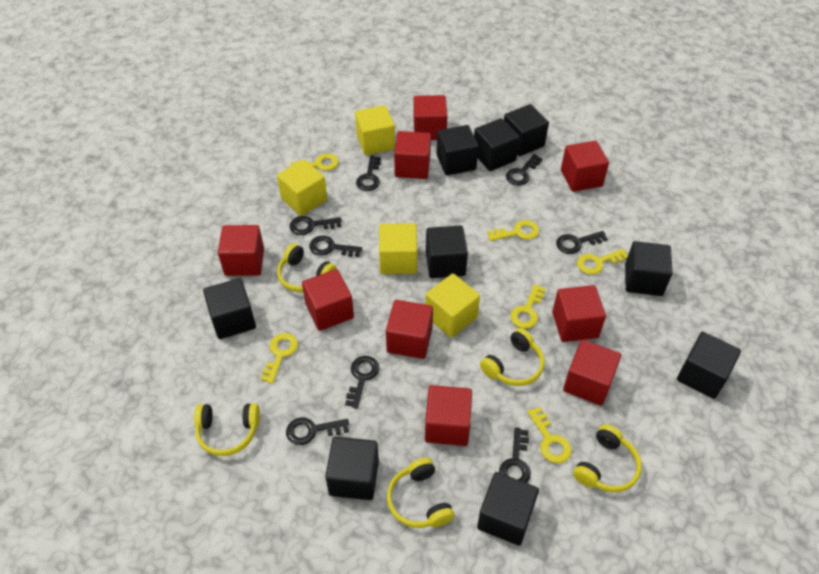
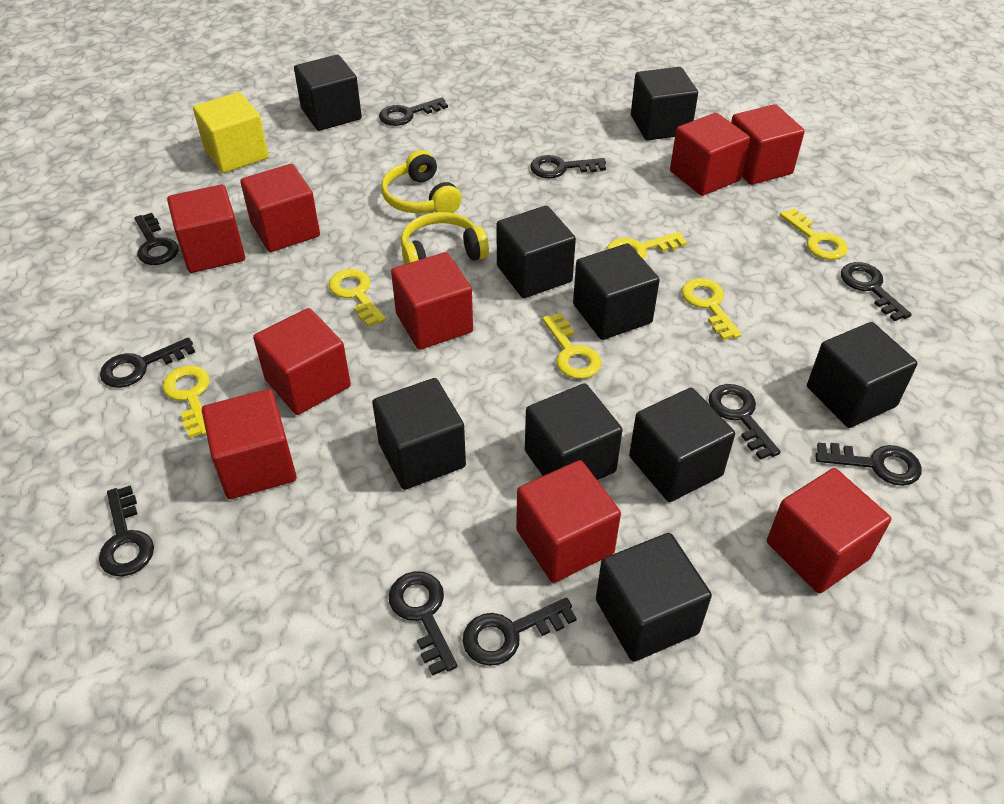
black key: [286,417,349,445] [290,216,342,235] [309,235,362,257] [345,356,380,409] [356,156,381,191] [499,427,531,483] [506,154,543,186] [556,231,608,254] = 8 -> [99,485,154,577] [100,337,195,388] [134,213,179,265] [379,97,448,126] [389,571,457,676] [463,598,577,666] [530,155,606,178] [708,384,781,460] [815,442,922,486] [841,262,912,321] = 10
yellow cube: [277,159,327,216] [355,105,395,155] [379,223,417,274] [425,273,480,338] = 4 -> [193,92,269,173] = 1
yellow headphones: [194,403,260,456] [277,243,337,292] [387,457,454,528] [480,328,545,386] [573,424,642,492] = 5 -> [381,150,462,213] [401,212,489,264] = 2

